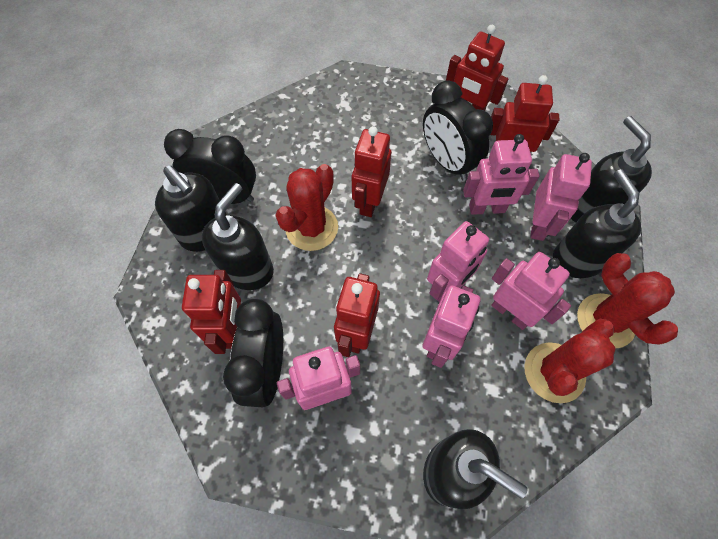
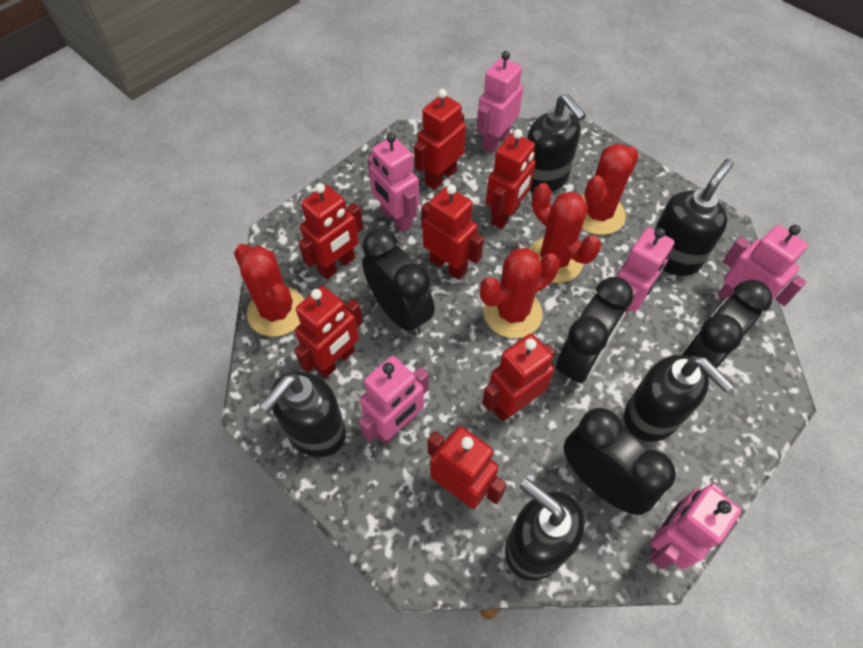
black clock: [164,129,256,204] [223,299,283,407] [423,80,493,181] = 3 -> [362,228,435,335] [556,277,633,386] [564,408,676,515] [681,280,772,377] = 4
red cactus: [275,164,338,251] [524,319,616,403] [577,253,678,348] = 3 -> [234,244,304,337] [480,248,560,338] [529,183,601,283] [582,143,639,235] = 4
red robot: [182,270,241,354] [334,273,380,357] [352,126,391,217] [446,25,508,111] [490,75,560,152] = 5 -> [294,286,363,378] [298,183,363,279] [414,89,466,190] [421,184,484,280] [428,426,507,509] [482,334,555,422] [486,129,536,229] = 7

